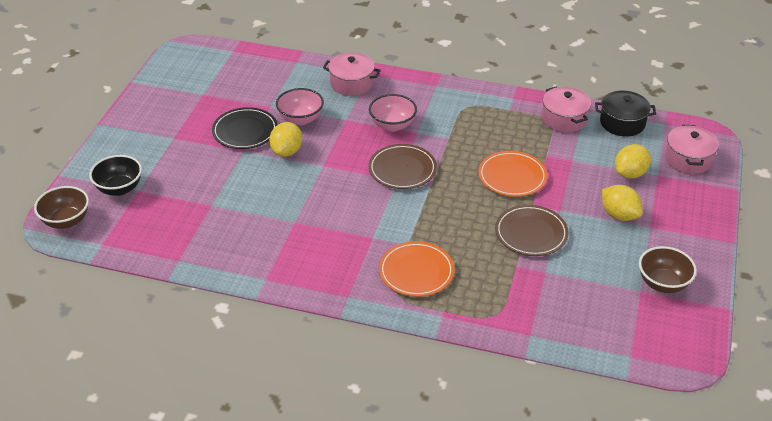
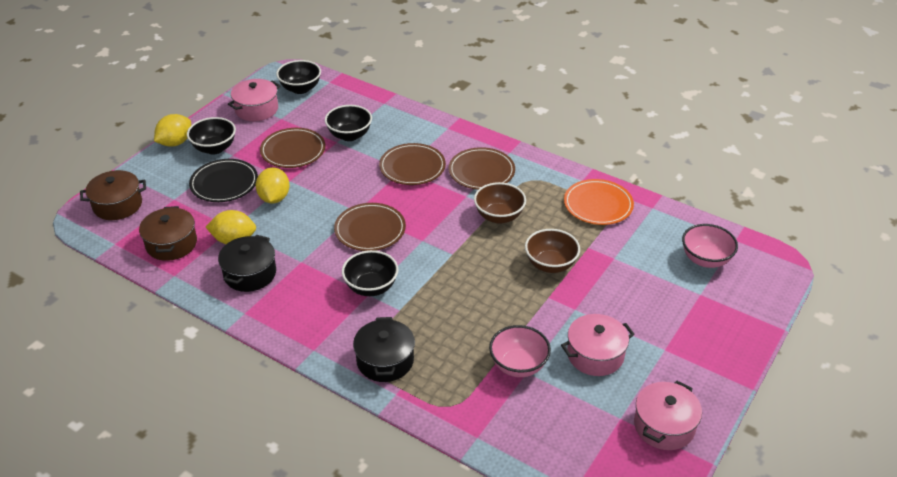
black bowl: [89,155,142,196] = 1 -> [187,117,236,154] [276,60,321,94] [325,105,372,141] [342,250,398,296] = 4
black pot: [595,91,656,136] = 1 -> [218,235,276,292] [353,317,415,382] = 2
brown plate: [369,144,437,189] [495,205,569,256] = 2 -> [260,128,325,168] [334,203,406,251] [379,143,446,185] [448,147,515,190] = 4
brown pot: none = 0 -> [80,170,146,220] [139,206,197,261] = 2
orange plate: [379,241,455,297] [478,151,547,197] = 2 -> [564,179,634,225] = 1

